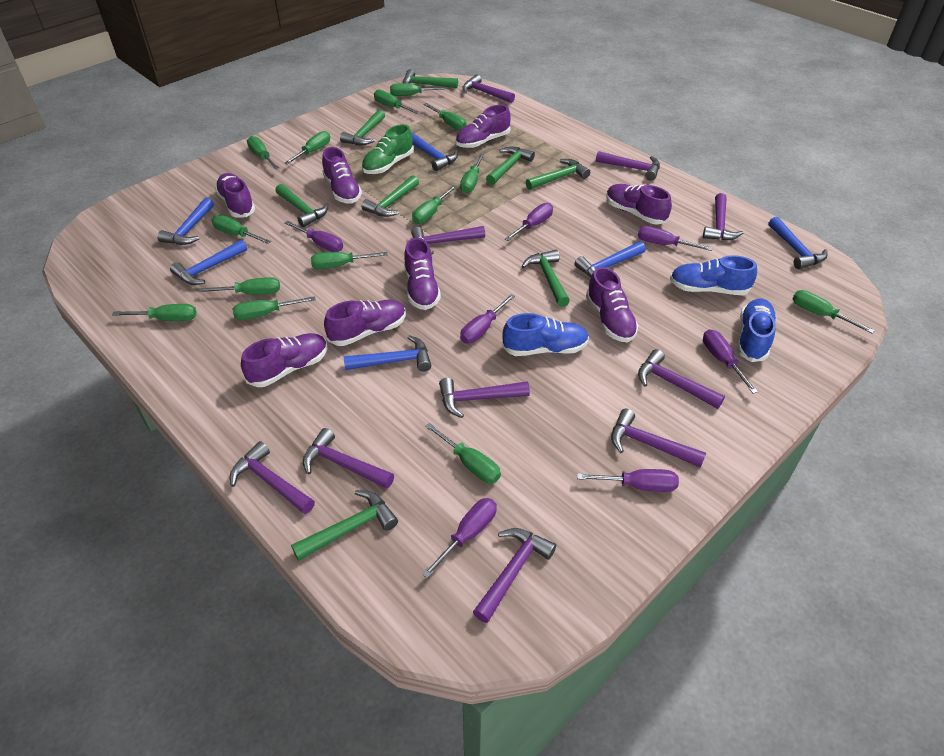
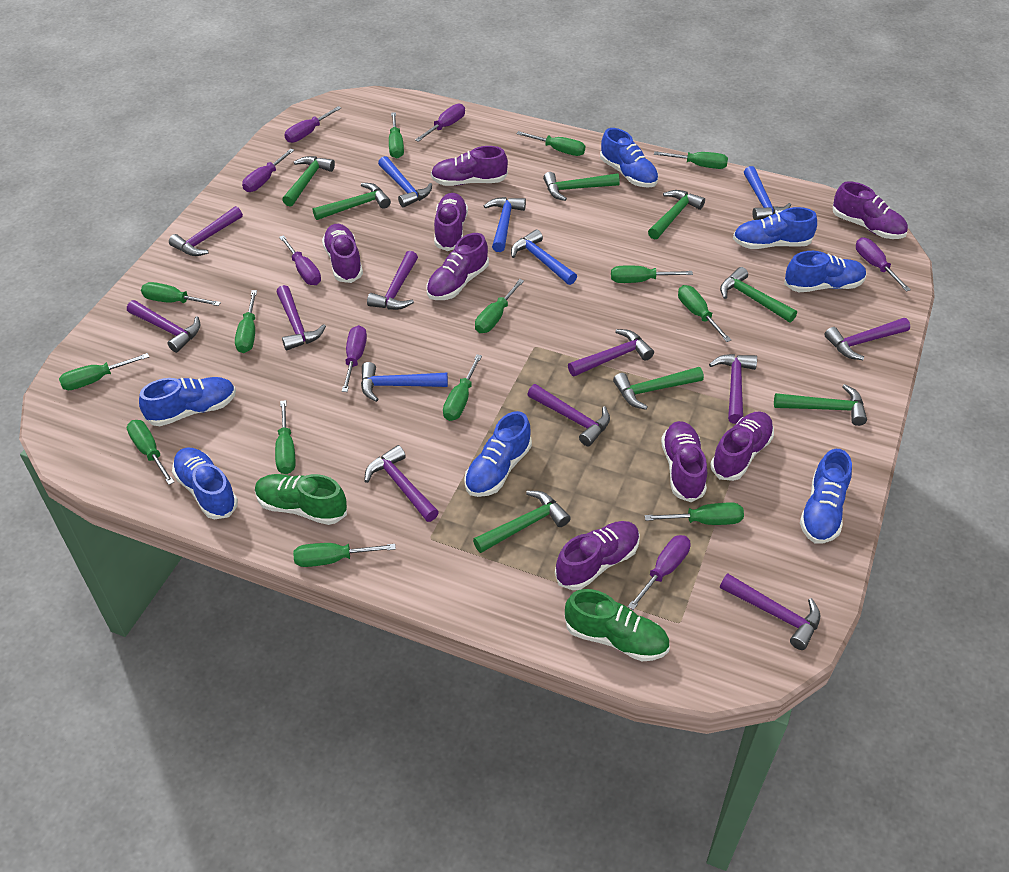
blue hammer: [157,198,214,245] [170,240,247,285] [344,335,431,372] [412,133,458,171] [574,241,646,278] [769,217,827,269] = 6 -> [361,362,448,402] [378,156,432,208] [484,197,526,252] [511,229,577,285] [744,166,791,220] = 5
blue shoe: [502,313,589,356] [670,255,757,295] [737,298,776,362] = 3 -> [139,377,236,426] [172,448,238,519] [464,411,532,497] [600,128,658,188] [733,207,817,249] [784,251,867,292] [800,449,852,544] = 7
green shoe: [362,124,414,174] = 1 -> [255,474,347,525] [565,589,670,661] = 2

